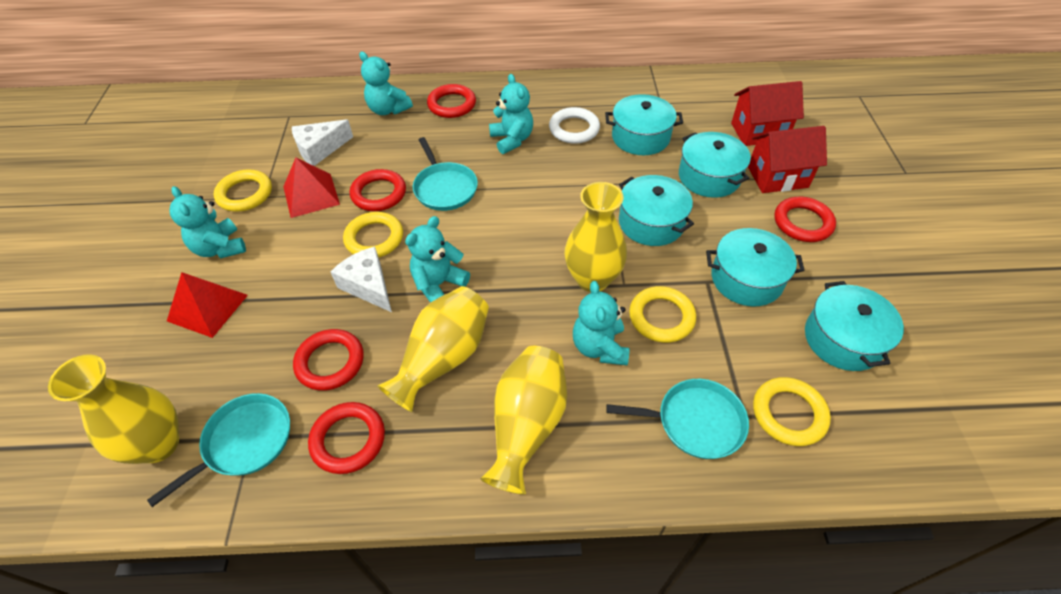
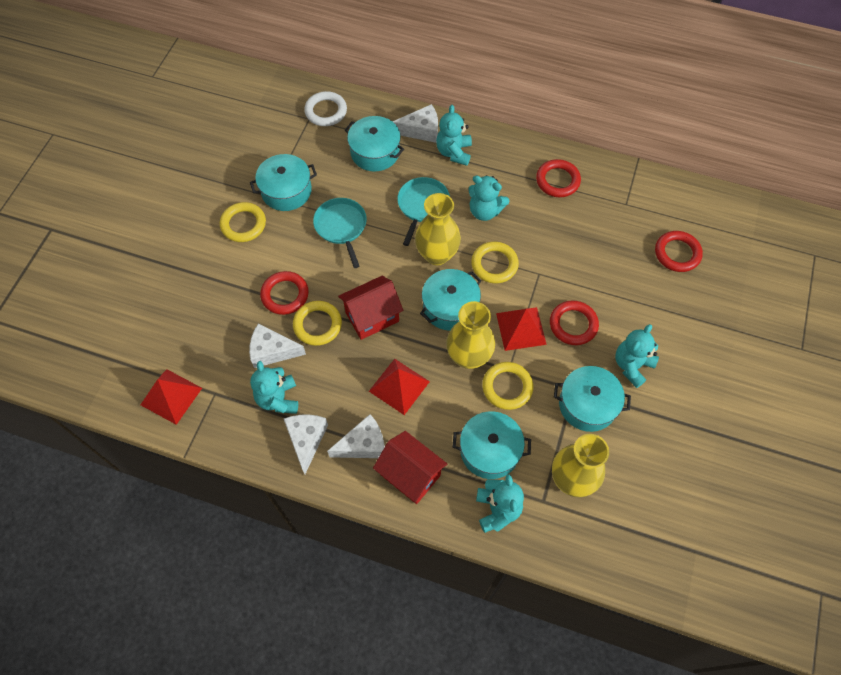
red pyramid: [167,272,248,338] [283,158,340,218] = 2 -> [140,369,202,425] [369,359,430,415] [496,307,547,351] = 3
red ring: [293,329,364,391] [308,402,385,474] [350,169,406,211] [427,84,476,118] [774,197,836,242] = 5 -> [260,271,309,315] [536,159,581,197] [550,300,599,345] [655,231,703,272] = 4
turquoise pan: [147,393,290,507] [413,137,478,211] [606,379,749,459] = 3 -> [313,198,367,268] [397,177,450,246] = 2
white cheese: [292,119,353,166] [331,246,392,312] = 2 -> [249,324,306,368] [284,415,328,474] [327,414,385,458] [393,104,438,143] = 4
yellow vase: [48,354,179,464] [377,286,489,412] [480,346,567,495] [564,182,627,292] = 4 -> [415,193,461,265] [446,301,495,369] [552,434,609,497] = 3

